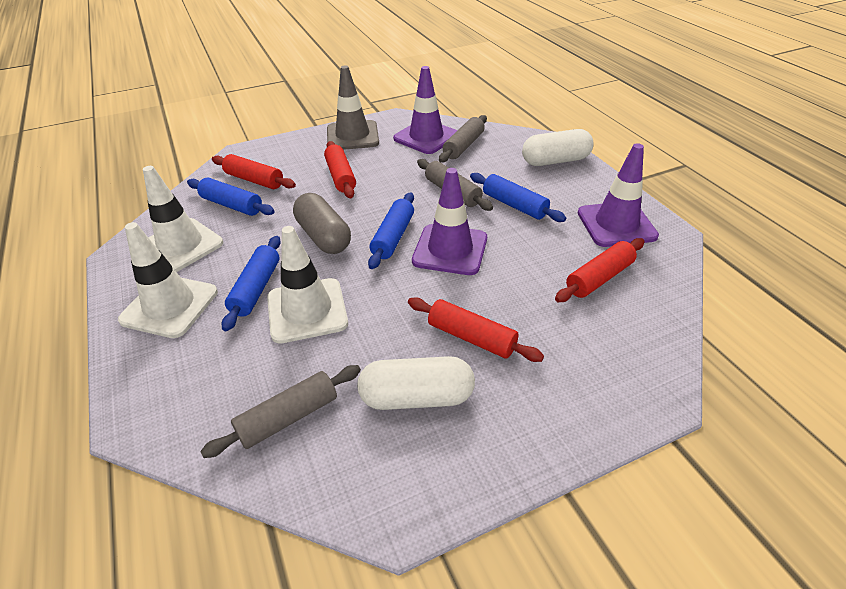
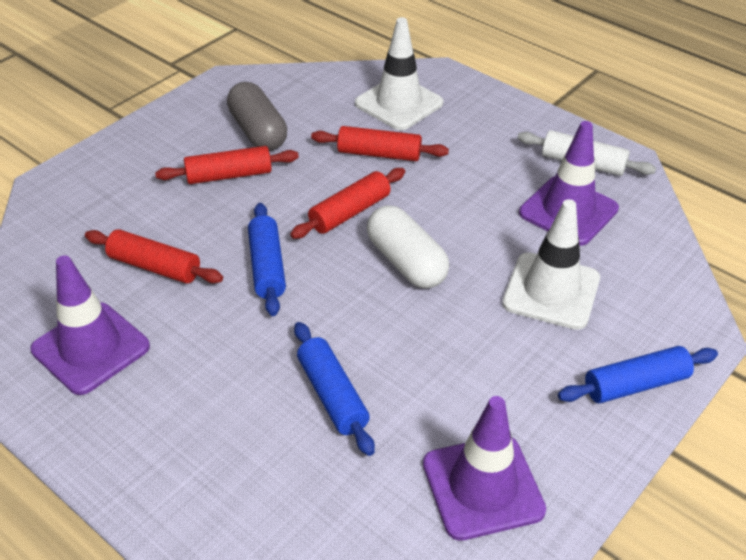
blue rolling pin: [187,178,275,216] [222,236,281,331] [368,192,414,269] [470,173,566,222] = 4 -> [248,203,286,316] [294,322,375,456] [558,346,718,403] = 3
grey rolling pin: [200,365,361,458] [417,159,493,211] [439,115,487,163] = 3 -> none = 0
grey traffic cone: [327,65,379,150] = 1 -> none = 0
white capsule: [357,356,475,410] [522,129,594,166] = 2 -> [367,205,449,288] = 1
white rolling pin: none = 0 -> [517,130,656,176] = 1
white traffic cone: [118,222,218,338] [143,166,223,272] [267,226,348,344] = 3 -> [355,17,444,130] [502,199,600,330] = 2

